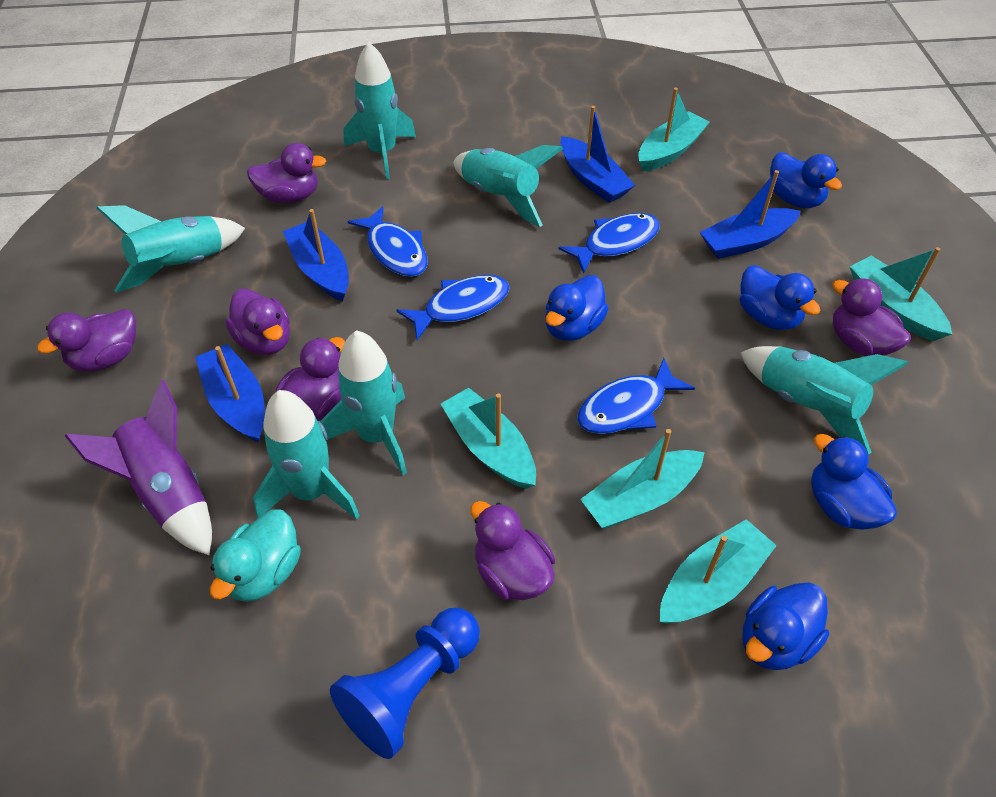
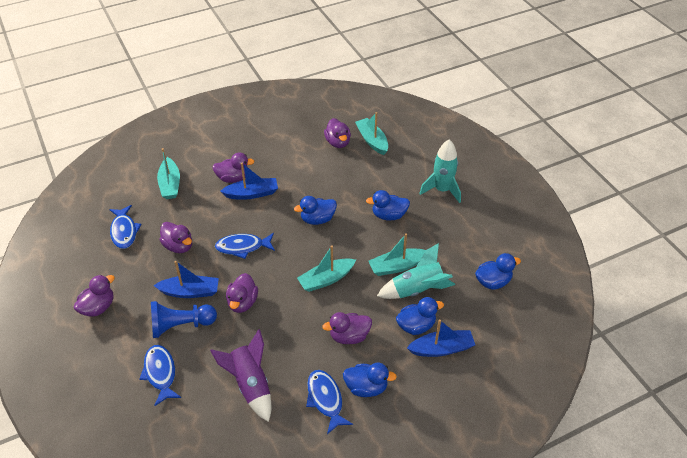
blue boat: [196,344,265,443] [283,209,349,301] [560,106,635,203] [700,170,801,259] = 4 -> [153,261,219,298] [220,163,278,200] [407,320,475,357] = 3
turquoise boat: [441,388,536,489] [580,429,705,529] [638,88,710,172] [660,519,777,624] [850,247,952,341] = 5 -> [157,148,180,199] [297,245,356,292] [355,112,388,155] [368,233,426,276] = 4
turquoise duck: [210,510,301,602] = 1 -> none = 0
turquoise rocket: [97,205,245,293] [253,390,360,519] [321,330,407,475] [343,42,416,179] [454,145,563,227] [740,346,908,454] = 6 -> [377,243,455,299] [419,139,461,203] = 2

